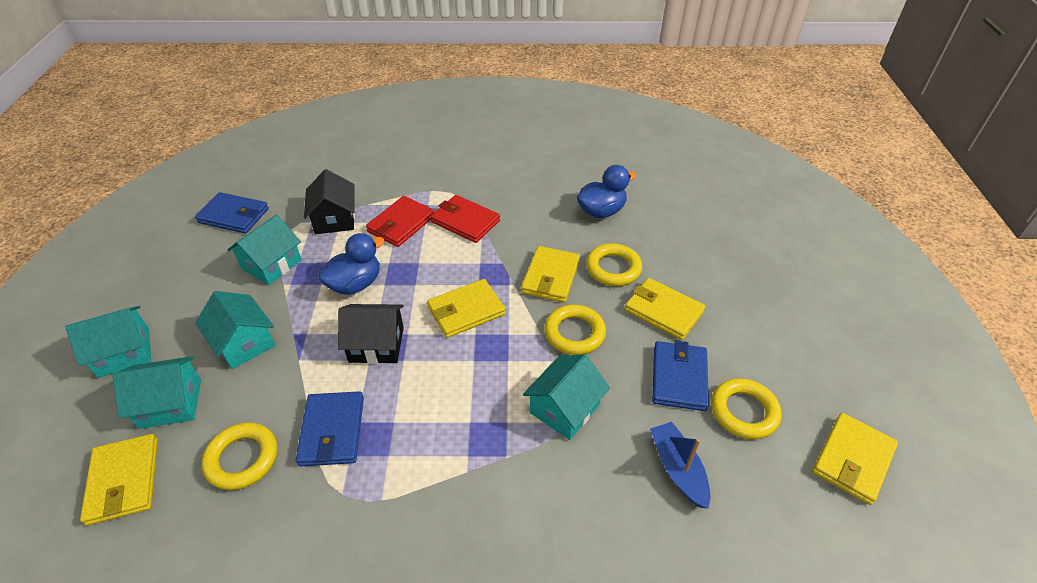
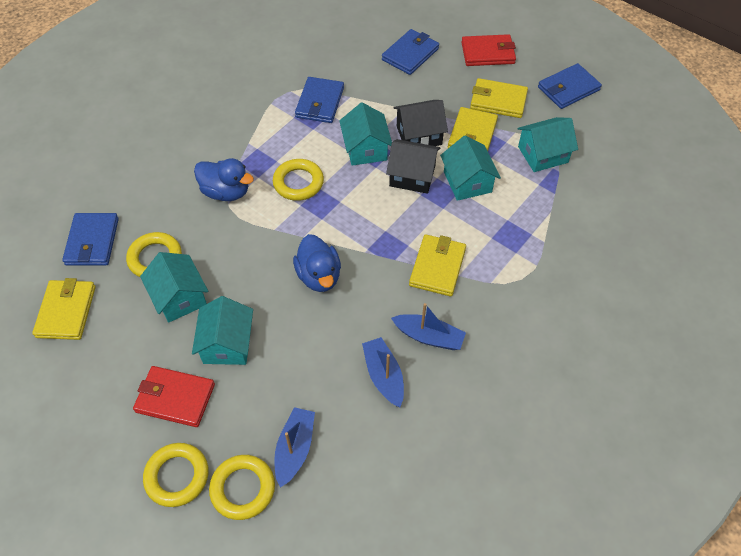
blue boat: [650,422,711,509] = 1 -> [274,407,315,488] [362,337,404,407] [391,303,466,350] = 3
blue wallet: [195,192,269,234] [296,391,364,467] [652,341,709,411] = 3 -> [62,213,119,266] [295,77,344,123] [382,29,439,75] [538,63,602,109] = 4
yellow wallet: [80,434,158,526] [427,279,506,338] [521,246,580,303] [625,278,705,340] [812,413,898,505] = 5 -> [32,278,96,340] [409,234,466,297] [448,107,498,151] [470,78,528,118] = 4

